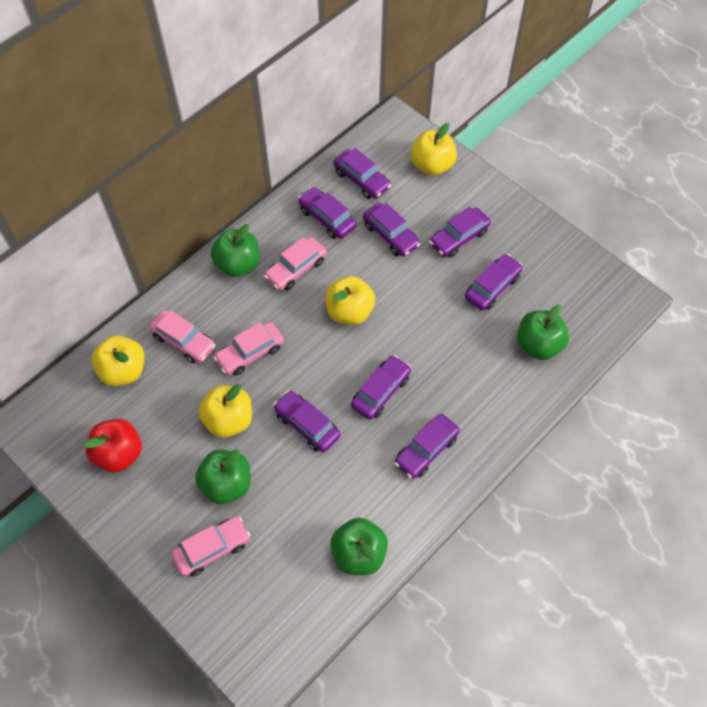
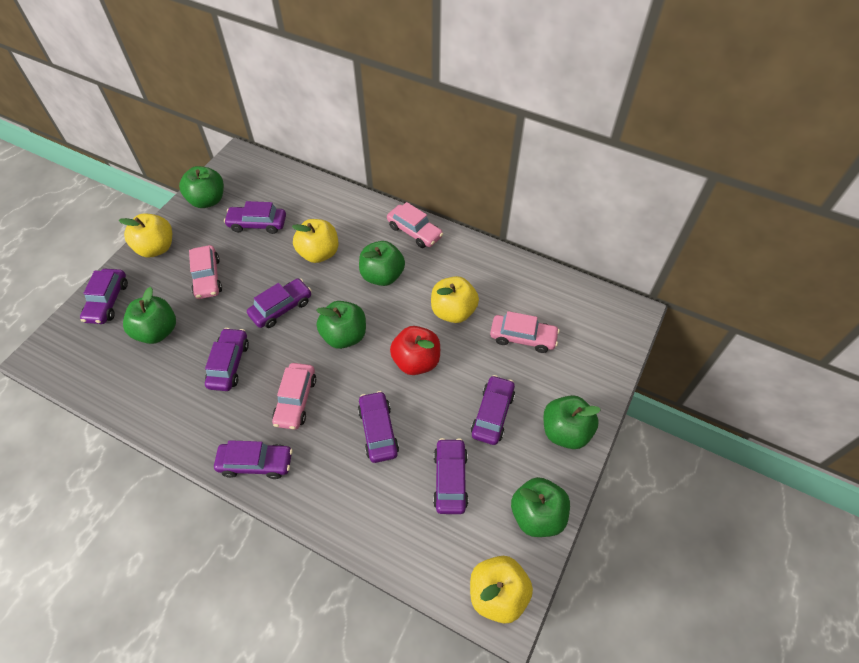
green apple: [195,449,251,504] [211,224,260,277] [330,518,388,575] [517,305,569,360] = 4 -> [123,287,176,344] [179,166,224,208] [317,301,366,349] [359,241,405,286] [511,477,570,537] [543,395,601,449] = 6

